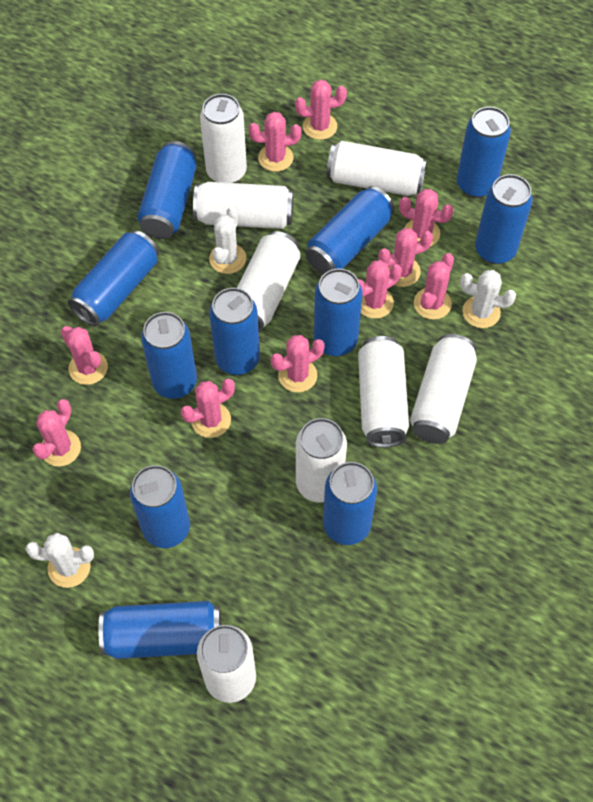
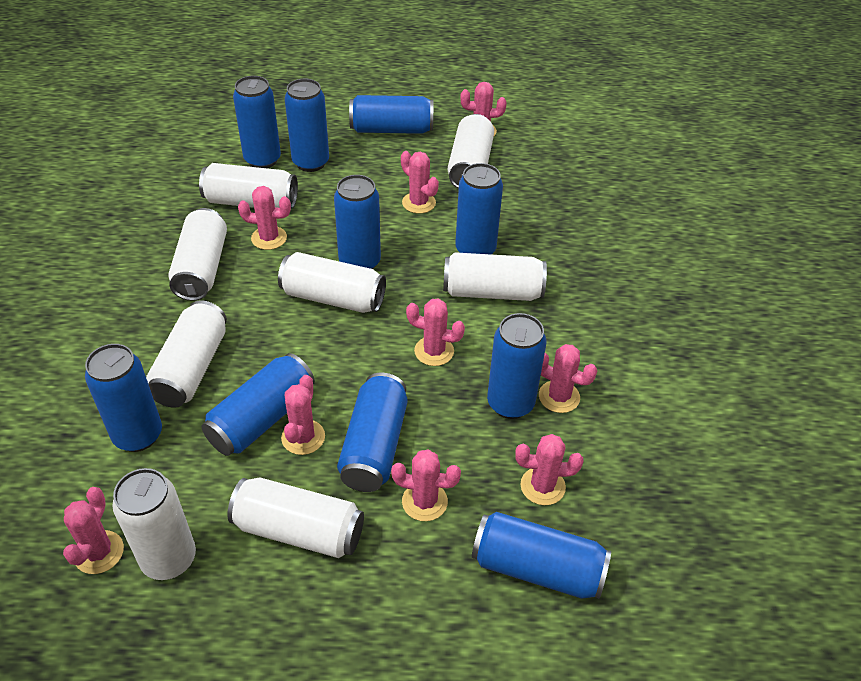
blue can: [68,230,159,326] [98,601,221,659] [130,465,190,548] [137,141,197,239] [141,312,197,399] [209,288,260,375] [306,186,394,275] [314,269,363,356] [323,462,377,545] [457,107,511,198] [475,174,533,264] = 11 -> [85,344,162,452] [202,353,315,456] [233,76,281,168] [285,79,329,172] [334,175,381,269] [337,373,408,492] [349,95,433,134] [455,163,503,254] [472,512,611,599] [487,313,546,419] = 10
pink cactus: [32,399,81,466] [61,326,108,385] [181,379,235,438] [248,112,302,172] [271,335,325,392] [295,80,347,140] [358,260,402,319] [378,228,433,287] [399,189,454,247] [414,253,454,320] = 10 -> [63,487,124,574] [238,186,291,250] [281,375,325,455] [391,450,461,521] [401,151,439,214] [406,299,465,366] [461,82,507,136] [515,434,583,505] [539,344,597,413] = 9
white cactus: [26,533,94,588] [209,206,246,274] [460,270,516,328] = 3 -> none = 0

